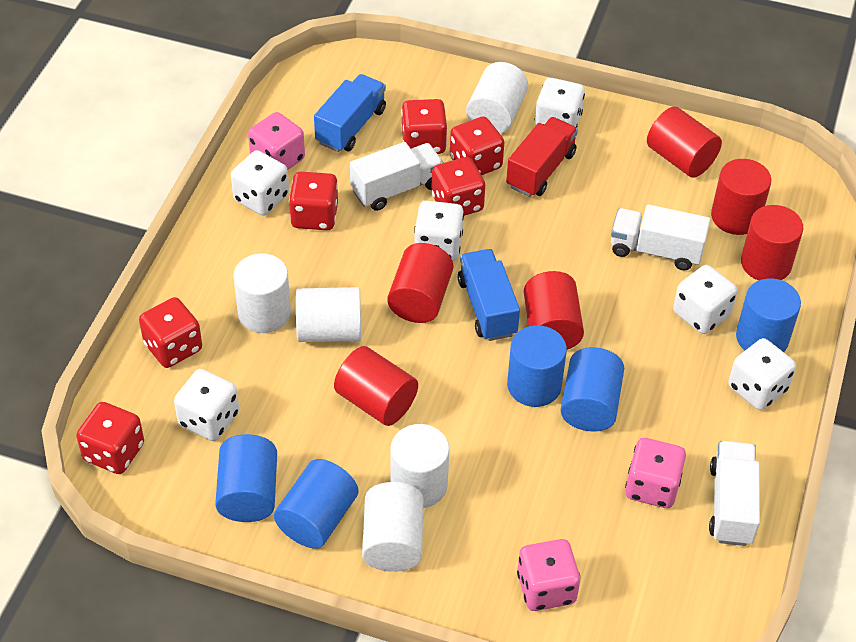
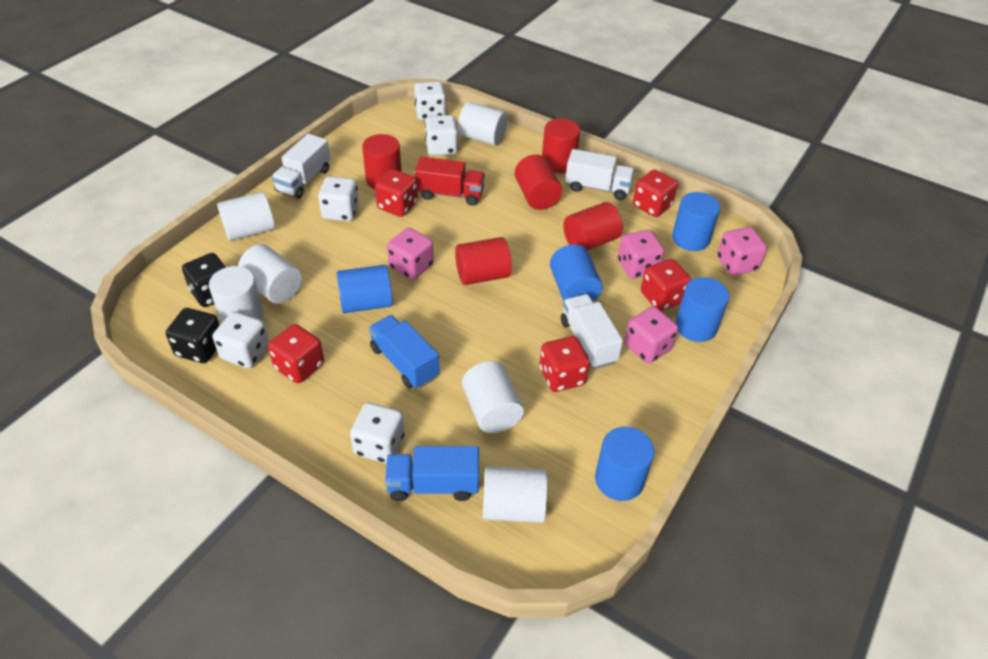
black dice: none = 0 -> [166,308,220,363] [182,253,226,307] = 2
pink dice: [248,112,305,170] [517,539,580,611] [625,438,686,508] = 3 -> [387,228,434,280] [618,230,664,279] [624,307,678,364] [717,227,767,275] = 4
red cylinder: [334,346,418,426] [387,243,453,323] [524,271,584,350] [647,106,722,178] [711,159,771,235] [741,205,803,281] = 6 -> [362,134,402,189] [455,237,512,285] [515,154,562,210] [542,119,580,173] [563,202,623,250] = 5
red dice: [76,402,144,474] [139,297,202,368] [289,171,338,230] [401,99,447,154] [432,157,485,216] [450,116,504,175] = 6 -> [268,324,324,384] [375,169,418,217] [540,336,590,392] [633,169,678,217] [641,259,691,311] = 5
white cylinder: [233,253,291,333] [296,287,361,342] [362,482,423,572] [391,424,449,508] [466,62,528,133] = 5 -> [209,266,264,323] [217,192,275,241] [238,244,302,304] [458,102,508,146] [462,361,524,433] [483,466,547,523] = 6
white dice: [174,369,239,441] [231,150,289,216] [414,201,464,261] [534,78,585,128] [673,265,738,334] [728,338,796,410] = 6 -> [213,311,269,368] [318,176,359,221] [350,402,405,464] [414,81,446,120] [425,115,458,155] = 5

